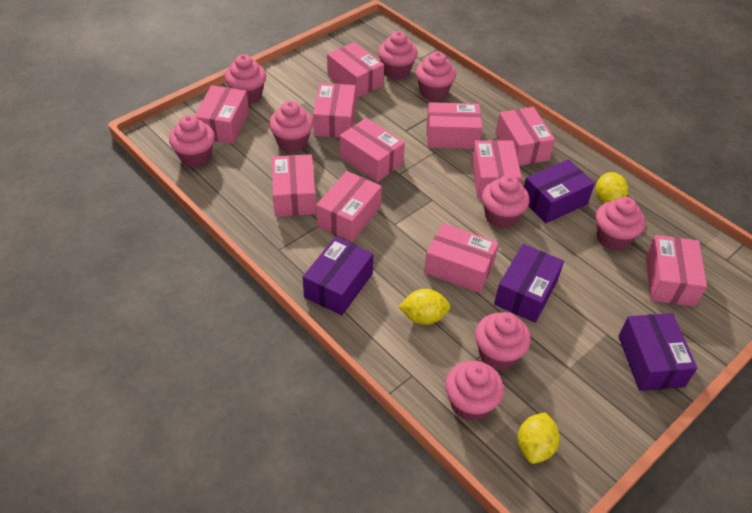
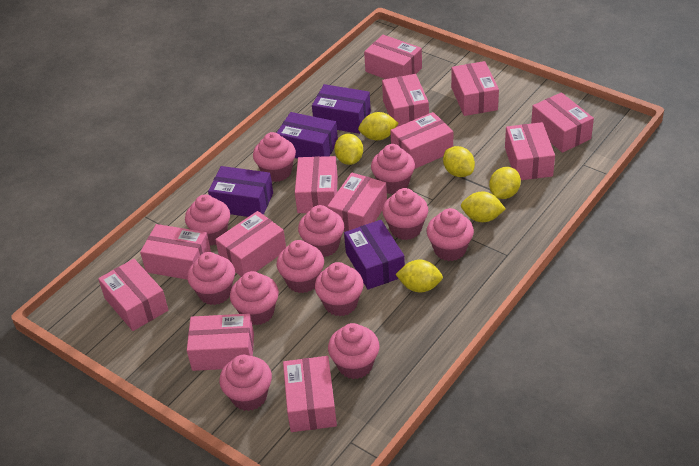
pink box: [194,85,249,144] [272,154,316,217] [313,83,356,138] [316,171,382,242] [327,42,384,98] [339,118,405,182] [424,223,499,293] [426,102,483,149] [471,140,522,199] [495,107,555,166] [646,235,707,307] = 11 -> [98,259,168,331] [140,224,211,279] [187,314,254,371] [215,211,286,277] [283,356,337,432] [295,156,338,213] [327,173,387,232] [364,35,422,79] [382,74,429,127] [390,112,453,169] [451,61,499,116] [505,122,555,180] [531,92,594,153] = 13
pink cupcake: [169,115,215,168] [225,54,266,104] [269,101,313,153] [378,31,418,80] [416,51,456,101] [445,361,504,421] [475,312,531,370] [482,175,530,229] [596,197,645,251] = 9 -> [185,194,230,246] [187,252,235,305] [219,355,272,411] [230,271,279,325] [253,132,296,182] [276,240,324,293] [298,205,344,257] [315,262,364,316] [328,323,379,379] [371,144,415,194] [382,188,428,240] [427,208,474,261] = 12
yellow lemon: [399,289,450,325] [518,412,560,464] [596,172,628,204] = 3 -> [334,134,363,165] [358,112,399,140] [395,260,443,292] [443,146,475,177] [461,192,506,222] [489,167,521,199] = 6

